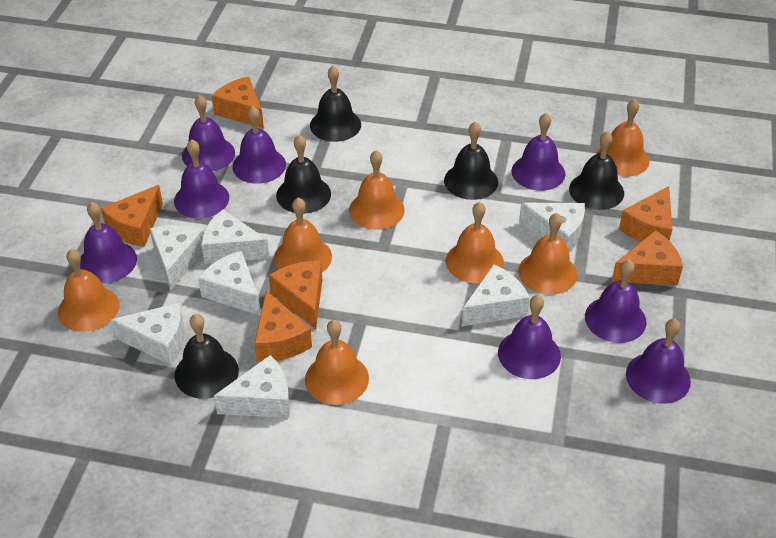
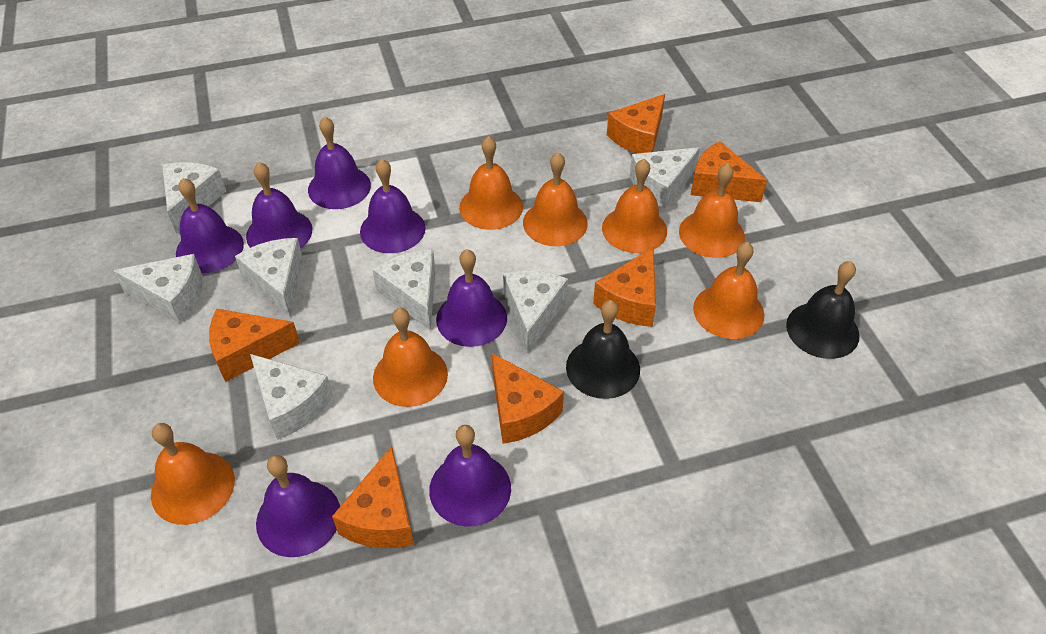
black bell: [175,314,239,399] [276,135,331,214] [310,66,361,142] [444,121,498,200] [569,131,624,210] = 5 -> [566,300,640,399] [786,261,860,359] = 2
purple bell: [80,202,137,283] [174,140,229,219] [182,95,235,171] [233,106,286,184] [498,295,561,379] [511,113,566,191] [585,260,647,343] [626,319,691,404] = 8 -> [176,178,244,273] [246,162,312,248] [256,455,340,557] [308,116,371,209] [360,159,426,253] [429,425,511,527] [436,249,507,347] = 7

